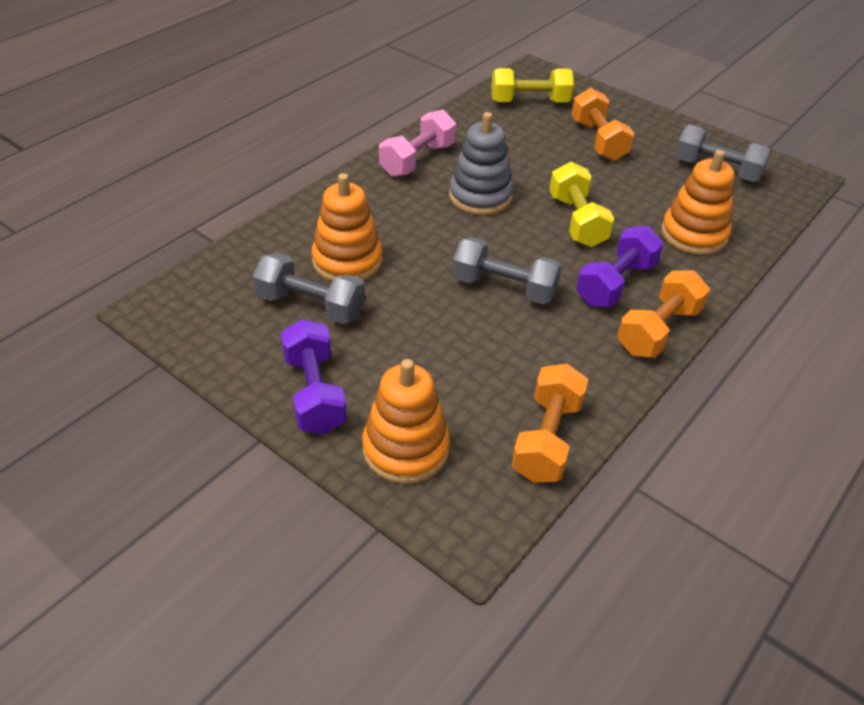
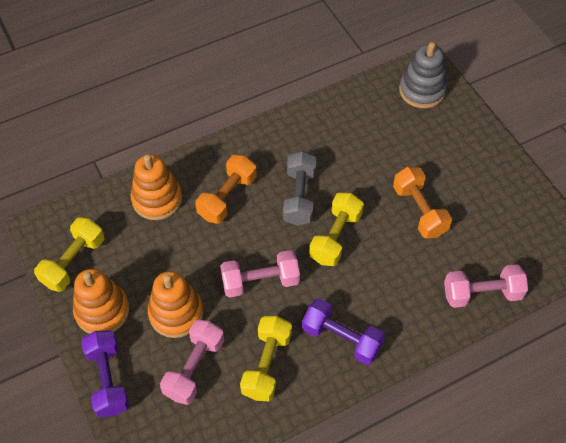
grey dumbbell: [253,253,365,324] [452,237,562,305] [675,124,771,182] = 3 -> [283,151,317,226] = 1
orange dumbbell: [512,364,588,483] [571,88,634,161] [617,270,710,358] = 3 -> [196,155,257,224] [393,167,452,239] = 2
pink dumbbell: [379,109,456,177] = 1 -> [160,319,224,405] [220,250,300,298] [444,264,528,308] = 3
yellow dumbbell: [491,68,574,102] [549,161,614,247] = 2 -> [34,217,104,292] [240,316,292,401] [309,193,364,266] = 3

